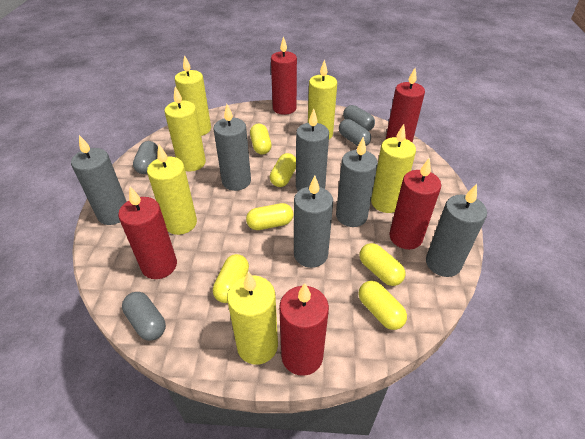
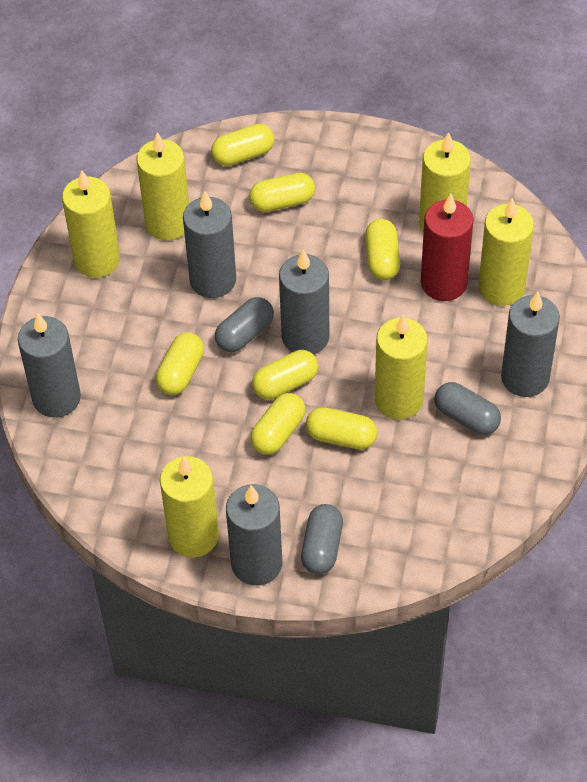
grey candle: [71,135,127,225] [213,104,251,191] [294,175,333,268] [296,109,329,191] [336,137,378,227] [426,184,487,277] = 6 -> [18,313,81,418] [183,191,236,298] [226,484,282,586] [279,250,329,355] [501,292,560,397] = 5
grey capsule: [122,292,166,341] [133,141,158,174] [339,119,371,146] [343,105,375,131] = 4 -> [215,297,274,352] [301,504,343,574] [435,382,501,435] = 3
red candle: [118,187,177,279] [271,36,297,115] [279,283,329,376] [386,68,425,143] [389,158,441,249] = 5 -> [421,194,474,301] = 1
yellow capsule: [213,254,249,303] [246,203,294,230] [250,124,272,154] [270,153,296,187] [359,243,406,286] [359,281,407,330] = 6 -> [156,332,204,395] [211,124,274,166] [249,173,315,212] [250,393,306,455] [252,350,318,400] [306,407,377,450] [365,219,400,280] = 7

